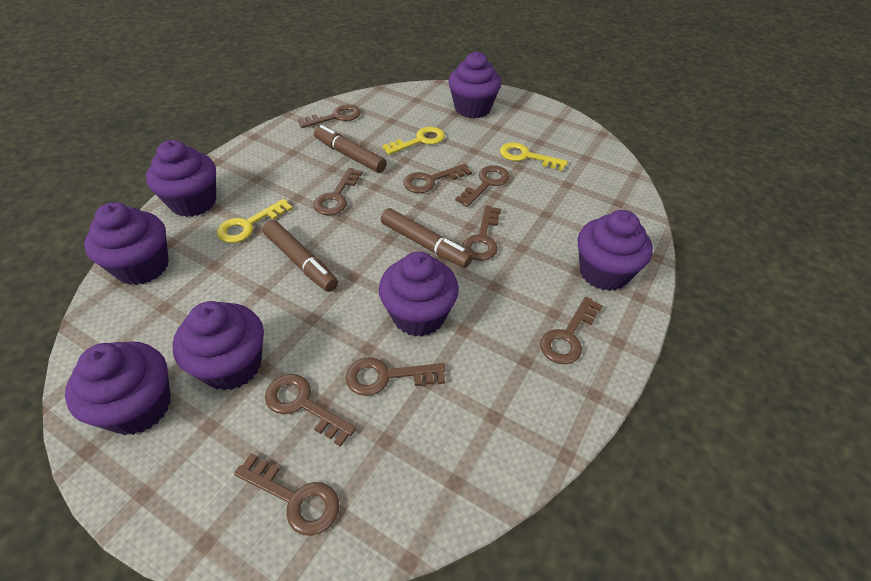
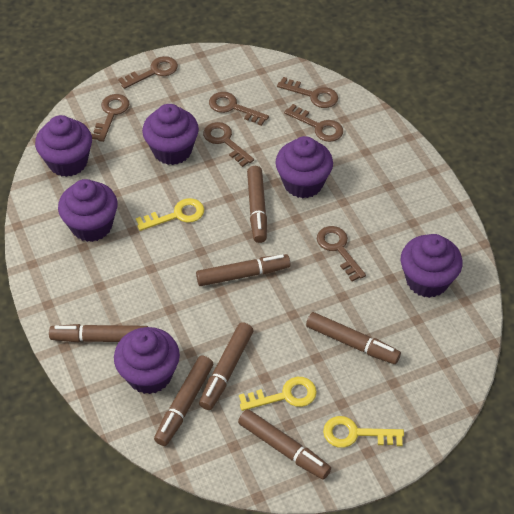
brown key: [234,453,339,536] [265,374,356,447] [298,105,361,128] [313,168,363,215] [346,357,446,396] [403,164,472,193] [455,165,510,207] [462,205,501,261] [540,297,603,364] = 9 -> [91,94,129,142] [118,56,178,89] [203,122,254,167] [209,92,269,126] [277,77,338,108] [284,104,343,142] [317,226,366,282] = 7
brown marker: [263,220,338,292] [314,125,387,173] [381,208,473,268] = 3 -> [49,324,148,342] [154,356,213,446] [196,254,291,286] [199,322,253,410] [238,409,331,480] [247,166,267,243] [306,312,401,364] = 7
purple cupcake: [65,341,171,435] [84,202,169,285] [146,140,216,217] [172,301,264,390] [379,252,459,337] [448,52,501,119] [578,210,653,291] = 7 -> [35,115,92,177] [58,179,118,242] [114,327,180,394] [142,104,199,165] [276,136,333,198] [401,234,463,298] = 6

